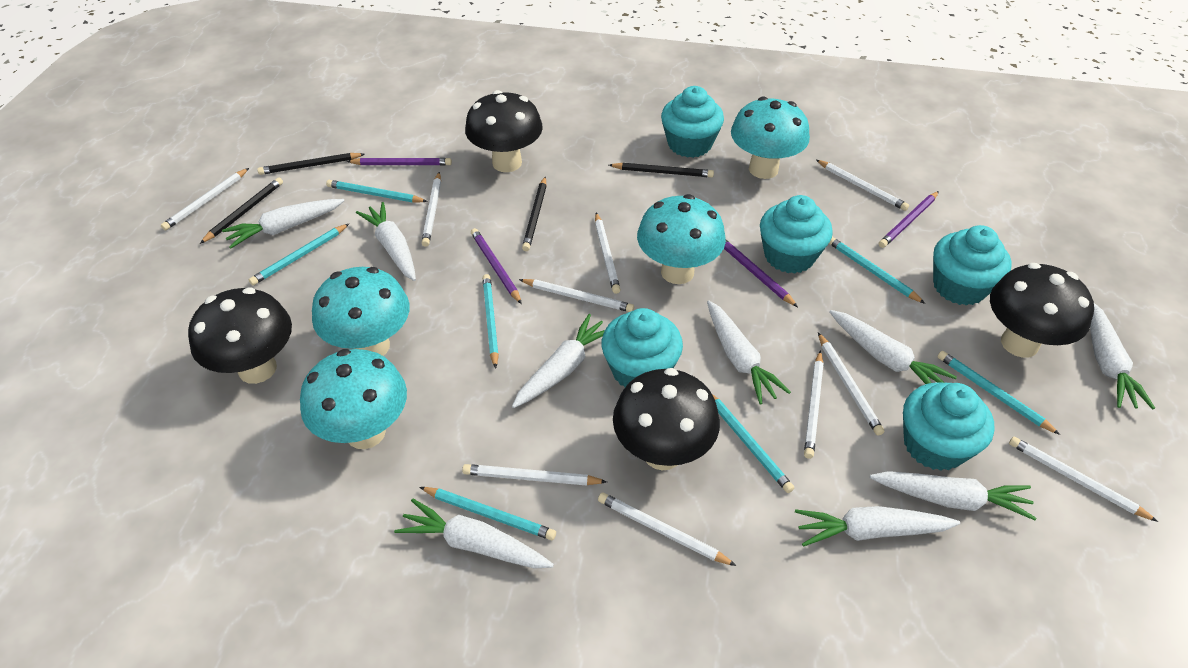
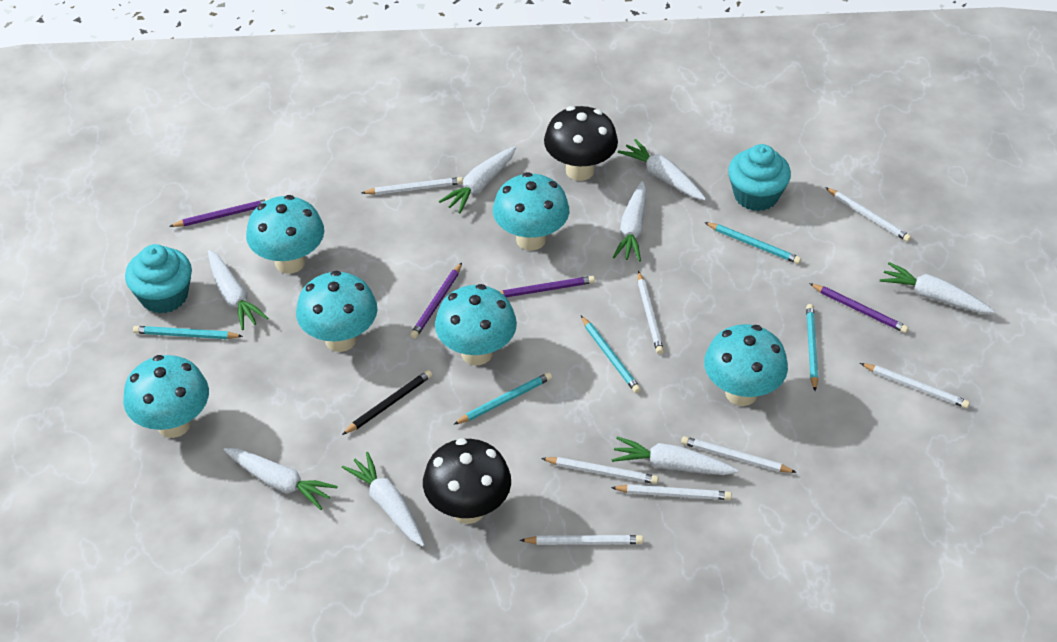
black mushroom: [188,288,292,384] [465,90,543,172] [613,368,720,470] [990,263,1094,358] = 4 -> [423,438,511,524] [544,106,618,181] = 2
black pencil: [200,177,283,244] [257,153,365,175] [522,177,546,251] [609,163,714,178] = 4 -> [342,370,432,435] = 1
turquoise cupcake: [601,308,683,387] [661,86,724,158] [760,195,833,274] [903,382,994,471] [933,225,1012,306] = 5 -> [125,244,192,314] [728,144,791,211] = 2
turquoise mushroom: [300,349,407,449] [312,267,410,356] [637,194,726,284] [731,97,810,179] = 4 -> [123,355,209,438] [246,195,324,274] [296,271,377,352] [435,284,517,365] [493,172,569,251] [704,324,788,406] = 6
turquoise pencil: [249,224,349,285] [326,180,428,203] [420,487,556,540] [482,274,499,369] [712,394,794,493] [829,237,925,304] [937,351,1060,435] = 7 -> [133,326,243,339] [453,372,552,425] [581,316,641,393] [704,222,801,264] [806,304,818,391] = 5
white carrot: [222,199,344,249] [356,202,416,281] [394,498,554,569] [512,314,605,408] [707,300,791,405] [795,506,960,547] [829,310,957,384] [870,471,1036,520] [1090,303,1155,409] = 9 -> [208,250,268,330] [224,448,338,510] [342,452,425,547] [439,146,516,213] [612,437,738,475] [613,181,646,262] [618,139,706,200] [880,262,995,313] = 8
white pencil: [161,168,249,231] [422,172,441,247] [462,464,607,485] [519,279,634,312] [595,213,621,294] [598,493,736,566] [804,350,824,459] [816,160,909,211] [818,332,884,436] [1009,436,1158,522] = 10 -> [362,177,463,195] [520,535,643,545] [541,457,659,484] [611,484,732,500] [638,271,664,354] [681,436,797,473] [825,187,911,242] [860,363,970,408] = 8

